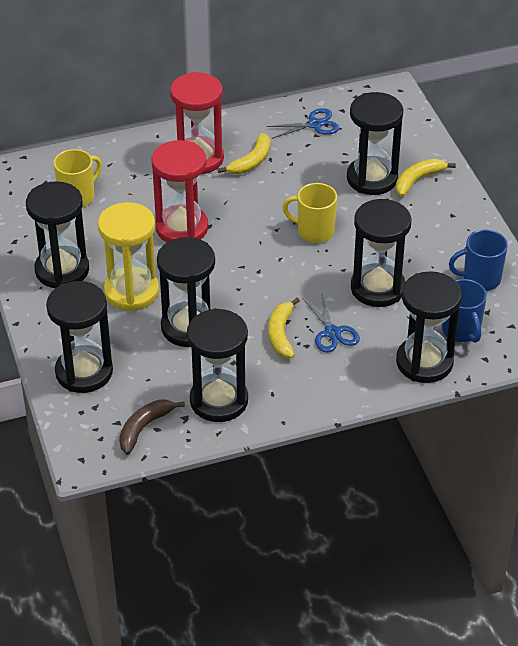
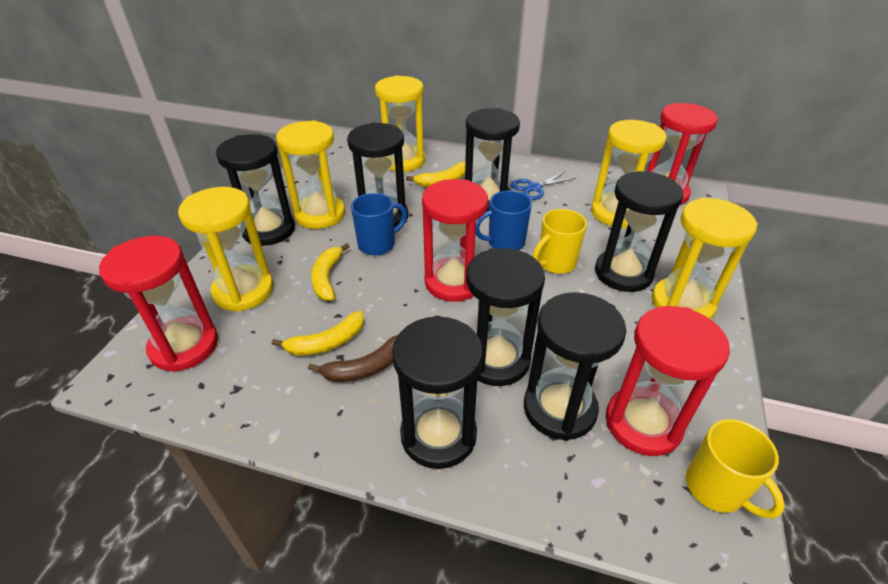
blue scissors: [266,108,340,139] [303,293,360,352] = 2 -> [511,171,576,200] = 1
red hourglass: [151,140,208,242] [170,72,224,174] = 2 -> [99,236,218,372] [422,179,488,302] [606,306,730,456] [647,103,718,205] = 4
yellow hourglass: [98,202,159,311] = 1 -> [178,187,273,312] [276,120,345,229] [375,75,425,172] [591,120,667,228] [652,198,758,319] = 5

